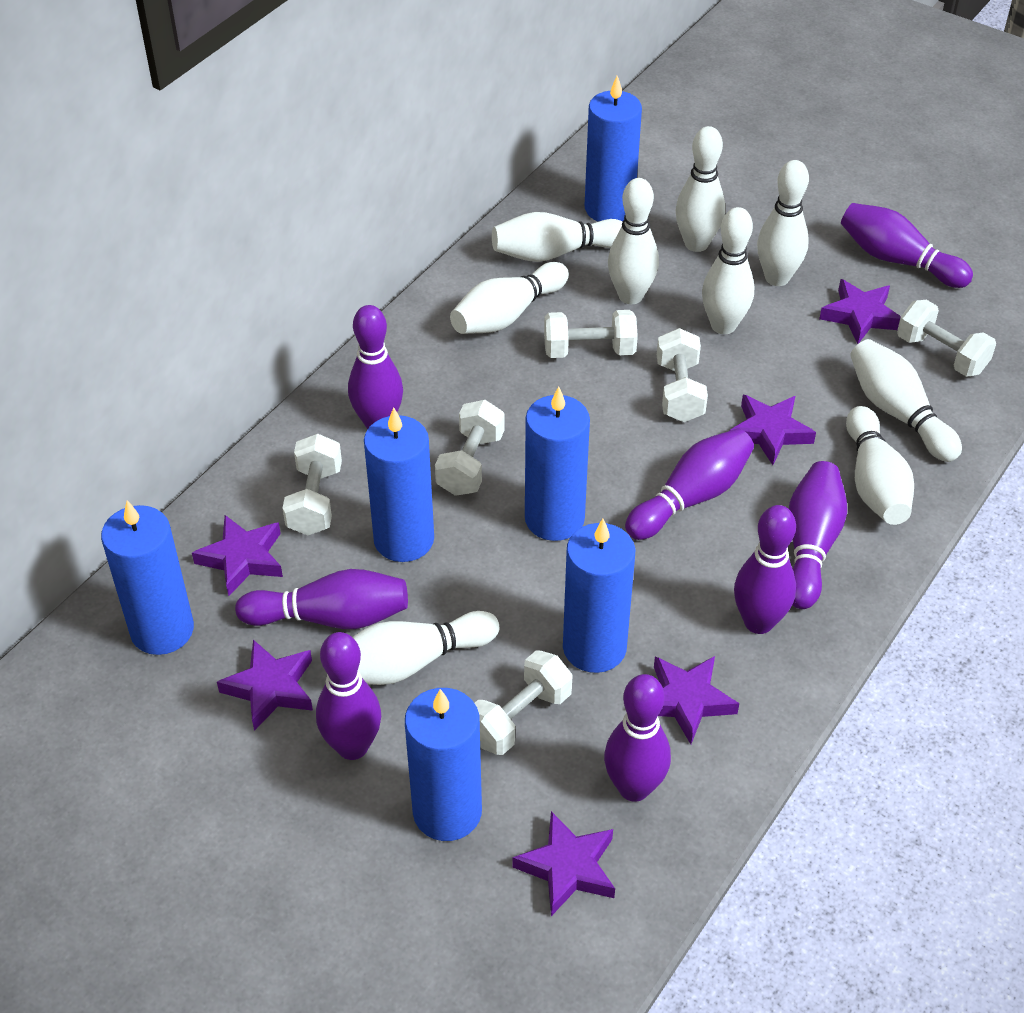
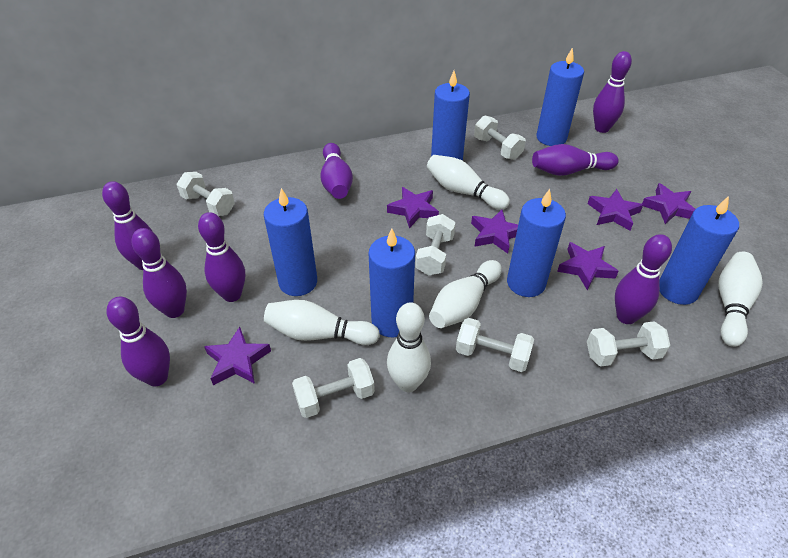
white bowling pin: [353,611,499,685] [450,262,569,334] [492,212,622,262] [608,178,659,304] [675,126,725,252] [702,207,754,334] [757,160,809,286] [846,406,914,525] [850,339,962,462] = 9 -> [264,300,380,345] [387,302,431,392] [427,155,510,210] [429,260,502,328] [718,252,763,347] = 5

